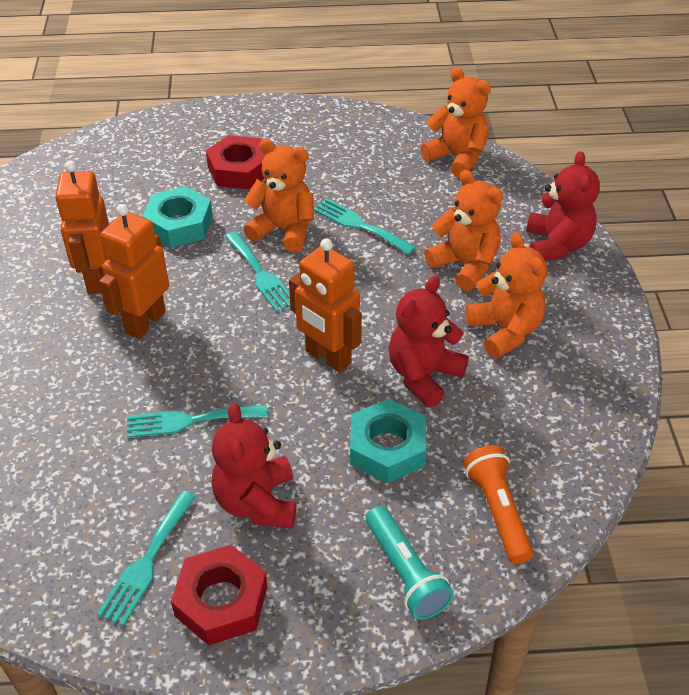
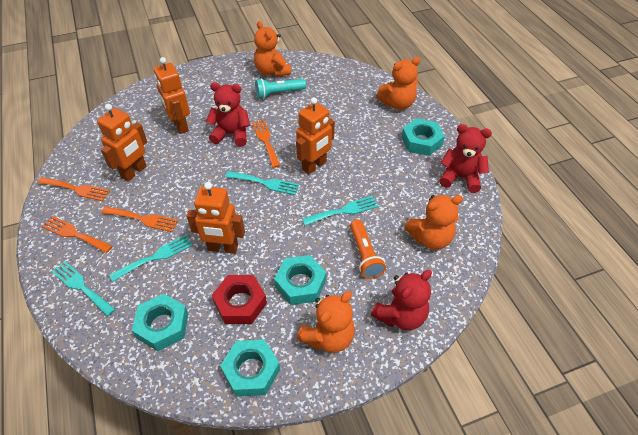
orange fork: none = 0 -> [37,177,110,201] [42,216,112,253] [101,206,178,232] [252,120,281,168] = 4
orange robot: [55,161,109,294] [99,204,169,339] [289,238,362,373] = 3 -> [97,104,147,182] [154,57,190,134] [187,182,245,254] [296,97,335,174] = 4
red nut: [171,545,268,645] [206,135,266,189] = 2 -> [212,275,267,324] = 1
turquoise nut: [143,186,213,248] [350,399,427,483] = 2 -> [132,294,188,351] [220,340,280,397] [274,255,326,305] [401,118,445,156] = 4

